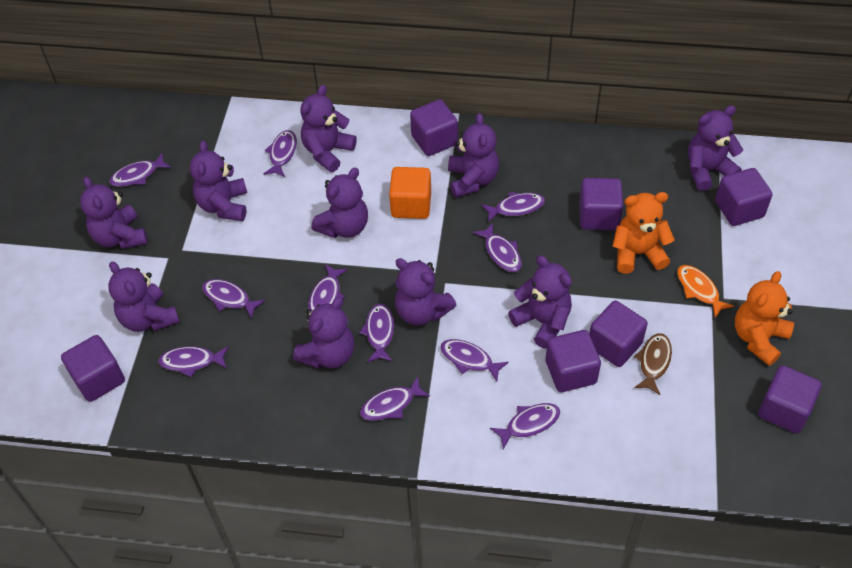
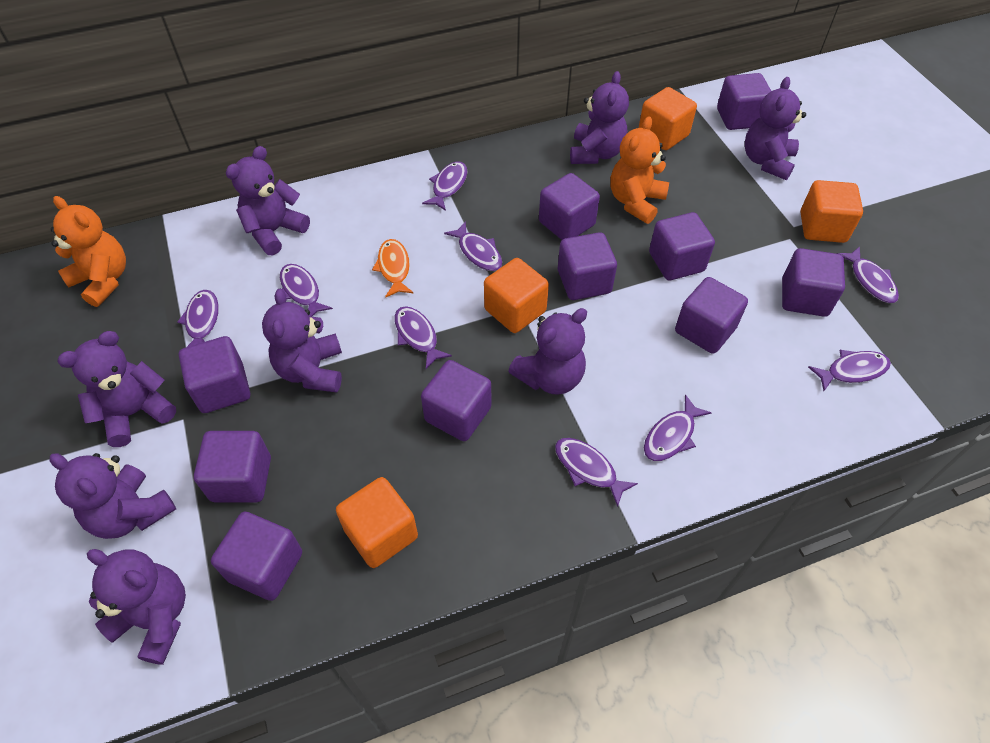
brown fish: [634,333,672,395] = 1 -> none = 0
orange cube: [389,167,431,219] = 1 -> [336,477,418,568] [484,258,549,333] [639,87,697,150] [800,180,863,243] = 4
purple cube: [61,335,125,402] [410,99,458,156] [545,330,601,392] [579,178,623,230] [589,301,648,367] [715,168,773,226] [758,365,822,433] = 7 -> [179,336,250,413] [194,431,271,502] [211,511,302,601] [421,360,491,441] [539,173,600,240] [558,232,617,300] [649,212,715,280] [675,277,748,354] [717,73,771,130] [782,248,845,317] = 10
purple fish: [109,153,171,187] [158,346,228,377] [202,279,265,319] [263,130,297,177] [308,264,348,310] [359,304,394,362] [360,376,430,421] [440,339,509,381] [473,223,522,272] [481,192,545,223] [490,403,560,449] = 11 -> [177,290,219,347] [280,264,333,317] [394,306,452,369] [422,161,467,211] [444,221,502,271] [555,438,638,507] [644,395,712,461] [808,350,891,391] [837,246,899,303] = 9
purple teddy bear: [80,177,147,249] [108,262,180,332] [190,141,247,221] [293,297,355,369] [300,85,357,172] [311,168,368,238] [395,258,456,326] [448,113,499,198] [508,255,572,348] [688,106,743,191] = 10 -> [50,453,176,539] [57,331,176,447] [87,549,186,665] [226,146,310,255] [262,289,342,393] [508,308,587,395] [570,71,629,164] [745,77,806,180] = 8

